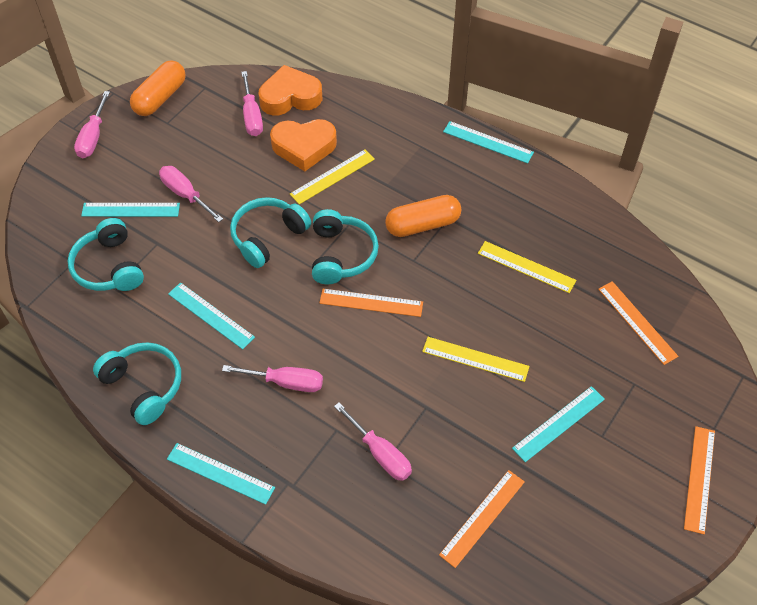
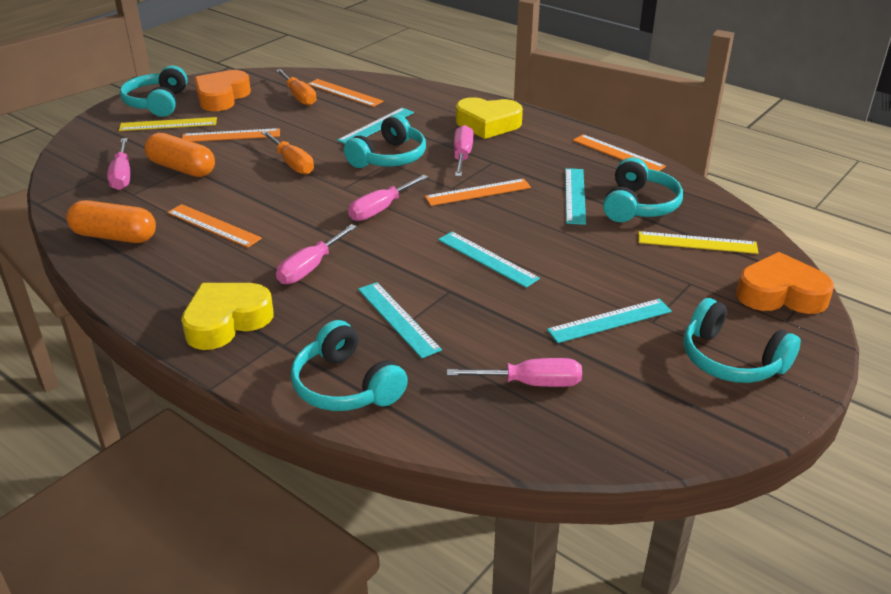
orange ruler: [319,289,423,317] [439,470,525,568] [598,281,678,365] [684,426,715,534] = 4 -> [167,204,262,248] [182,128,280,142] [307,79,383,107] [425,179,531,206] [573,134,666,171] = 5
orange screwdriver: none = 0 -> [261,131,314,175] [276,69,316,106] = 2
turquoise headphones: [67,218,144,291] [93,342,181,425] [230,197,311,268] [312,209,379,284] = 4 -> [120,65,187,117] [291,320,408,411] [344,114,426,168] [603,157,683,222] [683,298,801,383] = 5
yellow heart: none = 0 -> [181,283,274,350] [456,97,523,139] = 2
yellow ruler: [290,149,375,204] [422,337,529,382] [478,241,576,293] = 3 -> [119,117,217,131] [638,231,758,254] = 2

